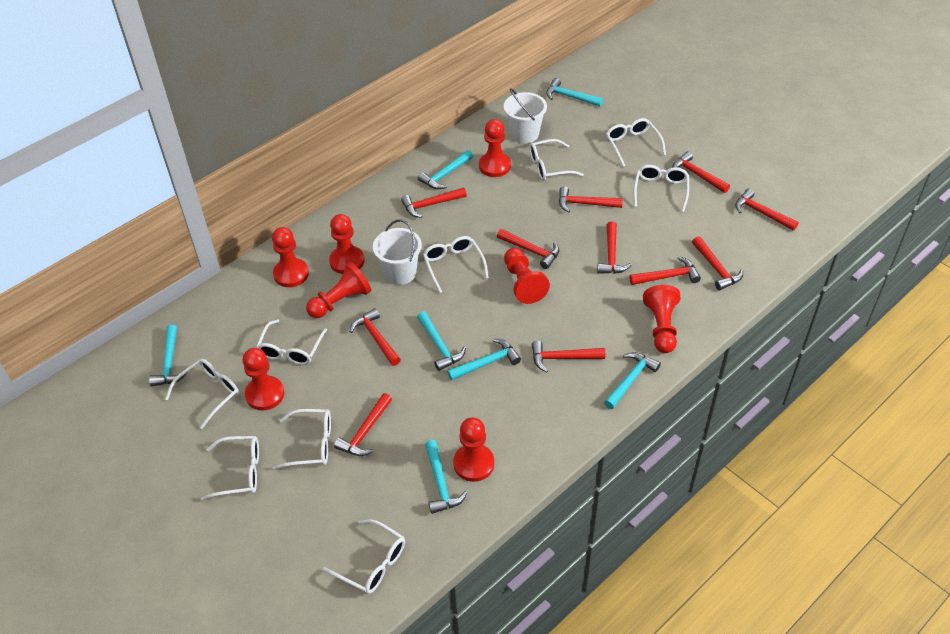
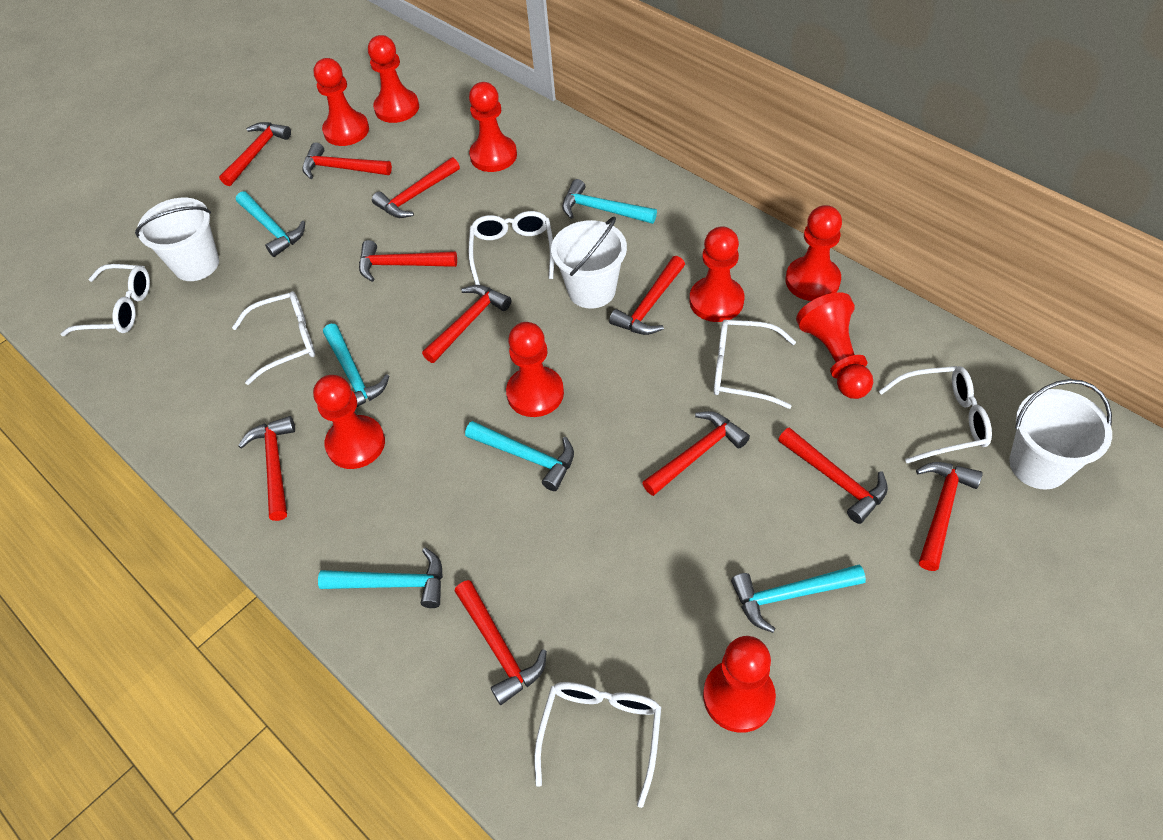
red pawn: [242,348,284,411] [272,227,309,287] [306,262,371,318] [329,214,365,274] [453,417,494,482] [479,119,511,177] [504,248,550,304] [643,285,681,353] = 8 -> [313,375,385,469] [314,58,369,146] [368,35,419,123] [469,82,517,172] [506,322,564,417] [689,226,744,322] [703,636,776,733] [785,205,842,301] [796,292,873,399] = 9
turquoise hammer: [149,325,188,387] [417,312,466,371] [418,150,473,189] [425,440,467,514] [447,338,521,381] [546,78,603,107] [604,352,661,409] = 7 -> [236,191,305,257] [318,548,443,608] [323,324,389,408] [465,421,574,491] [562,179,657,224] [731,564,866,633] = 6
white bucket: [373,219,422,285] [504,88,547,143] = 2 -> [135,198,219,281] [551,217,627,309] [1009,379,1112,490] = 3
white glasses: [165,359,239,429] [201,436,259,501] [256,319,327,365] [273,409,331,470] [323,519,405,594] [423,236,489,293] [529,139,584,181] [606,118,666,167] [634,165,689,212] = 9 -> [61,264,150,336] [232,291,315,385] [469,211,554,285] [534,682,661,808] [714,320,796,409] [879,366,992,463] = 6

